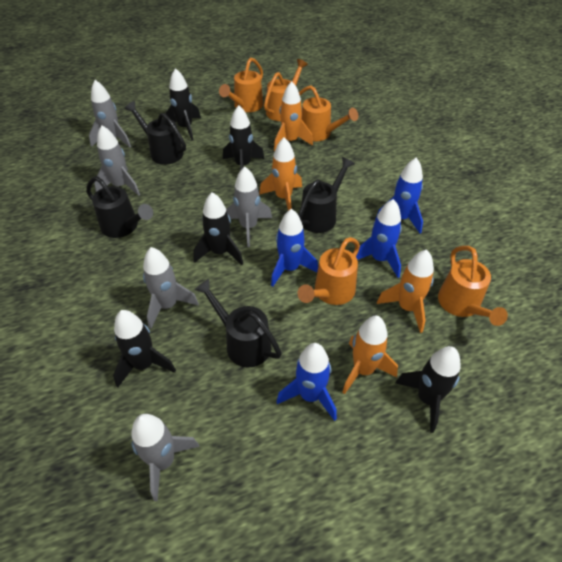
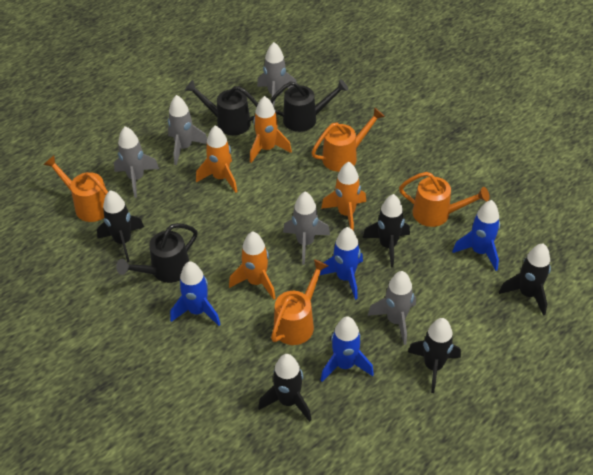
black watering can: [86,176,153,238] [124,101,186,165] [194,279,282,368] [298,157,355,233] = 4 -> [116,223,198,283] [185,80,258,136] [270,79,348,132] = 3
orange watering can: [219,57,263,112] [264,59,308,121] [298,237,360,305] [299,85,358,141] [438,246,508,326] = 5 -> [43,155,108,222] [271,259,328,345] [311,107,385,172] [399,172,490,227] = 4

